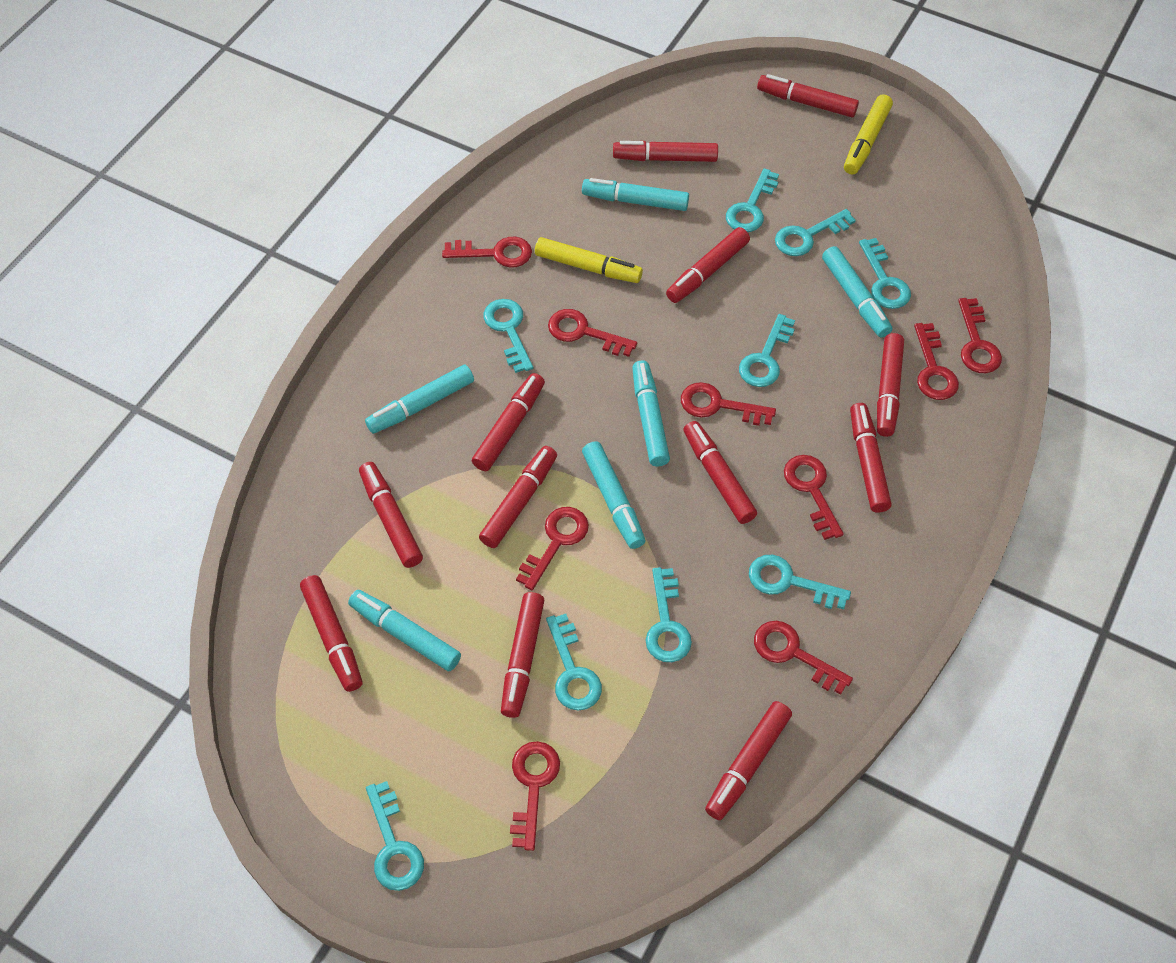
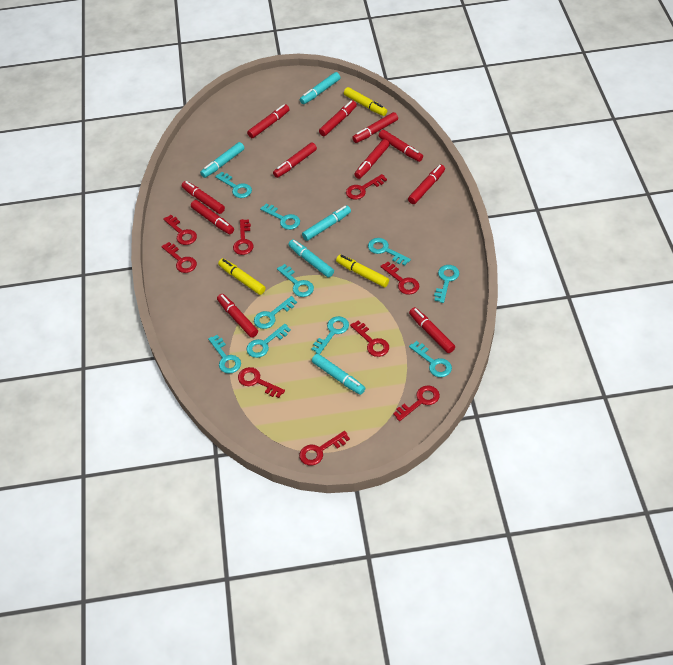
red marker: [300,575,363,692] [359,462,423,568] [472,373,545,471] [479,446,557,548] [501,592,544,718] [613,141,718,162] [666,227,750,303] [683,421,757,524] [705,701,792,820] [757,74,859,117] [850,403,892,513] [877,333,904,437] = 12 -> [182,181,225,214] [191,200,234,234] [217,294,258,338] [247,104,290,138] [273,142,317,178] [319,101,357,136] [352,112,398,143] [354,139,390,179] [379,130,423,162] [408,164,445,204] [409,307,455,353] = 11
turquoise key: [366,781,424,891] [484,299,533,373] [546,614,602,711] [646,567,692,662] [726,168,779,232] [739,314,795,387] [749,555,851,609] [775,209,856,256] [859,238,911,309] = 9 -> [208,335,241,374] [215,172,252,198] [246,324,291,358] [254,296,297,329] [260,204,300,230] [277,264,314,297] [312,316,349,354] [368,238,411,266] [409,341,452,377] [434,265,459,303] = 10
turquoise marker: [348,590,461,671] [365,365,474,434] [582,178,689,211] [582,441,645,549] [632,361,670,466] [822,246,892,337] = 6 -> [200,142,245,178] [289,239,334,278] [300,72,341,104] [302,205,351,241] [312,353,365,395] = 5
yellow marker: [535,237,643,283] [844,94,893,175] = 2 -> [218,258,266,295] [336,255,389,287] [344,87,387,116] = 3

